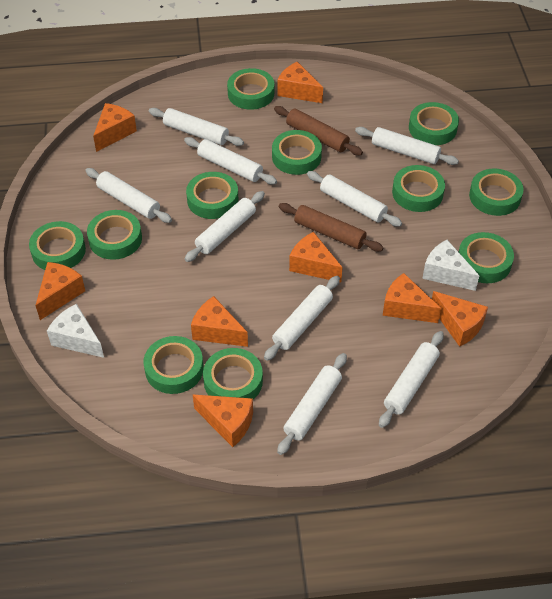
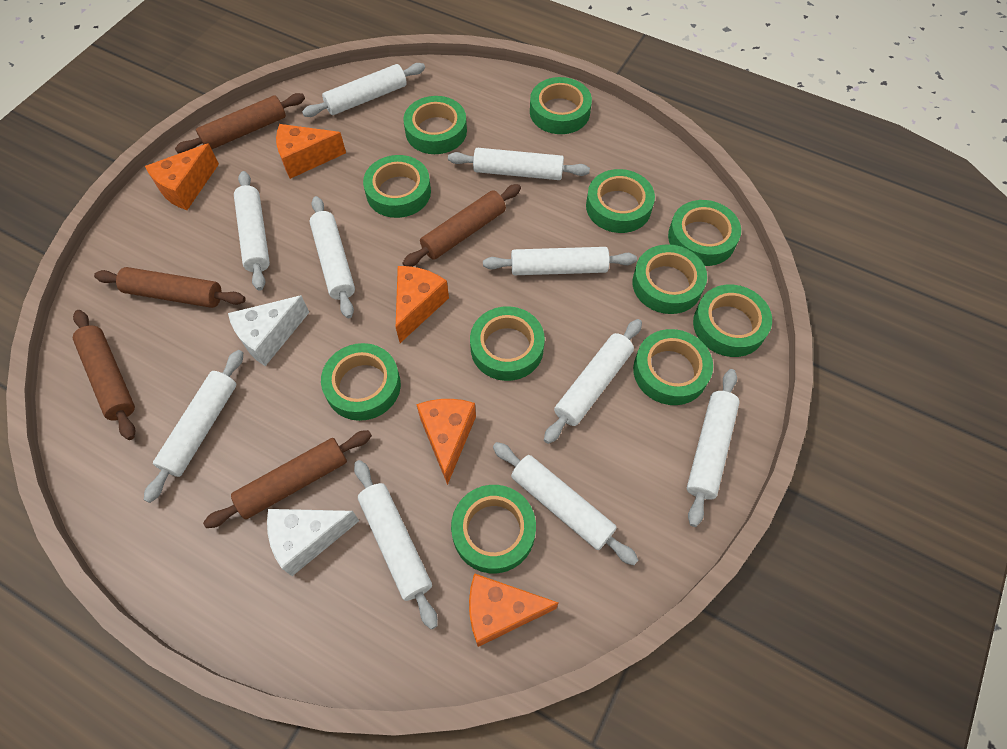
brown rolling pin: [274,106,363,156] [279,203,384,252] = 2 -> [73,310,135,440] [94,267,245,308] [175,93,305,154] [203,430,372,528] [402,184,521,267] = 5
orange cheese: [35,262,85,320] [93,103,137,152] [191,296,248,347] [193,395,253,447] [277,62,323,103] [289,232,343,282] [383,273,441,323] [432,291,488,347] = 8 -> [145,143,219,210] [276,124,346,179] [396,266,449,343] [416,399,476,485] [469,573,559,647] = 5
white rolling pin: [85,168,172,223] [149,108,244,146] [184,137,277,185] [185,191,265,262] [264,276,340,361] [277,353,347,455] [307,171,402,227] [355,127,459,165] [379,331,444,428] = 9 -> [144,350,243,503] [234,171,270,291] [302,63,425,117] [309,196,355,318] [354,460,438,629] [448,148,590,180] [483,247,637,275] [493,442,638,565] [544,319,642,444] [687,369,740,527] = 10

